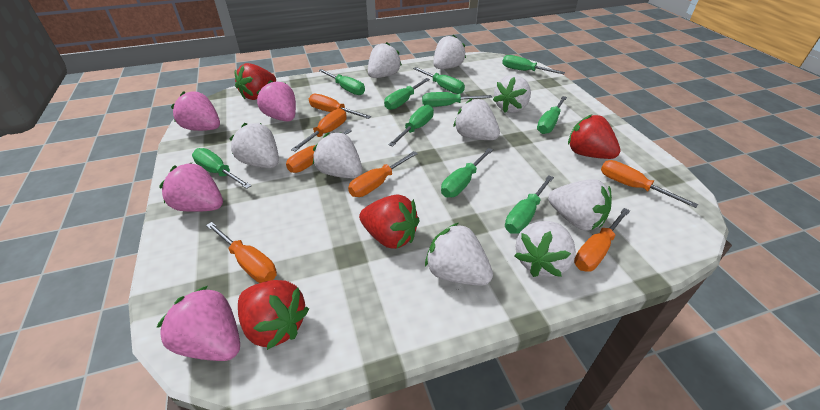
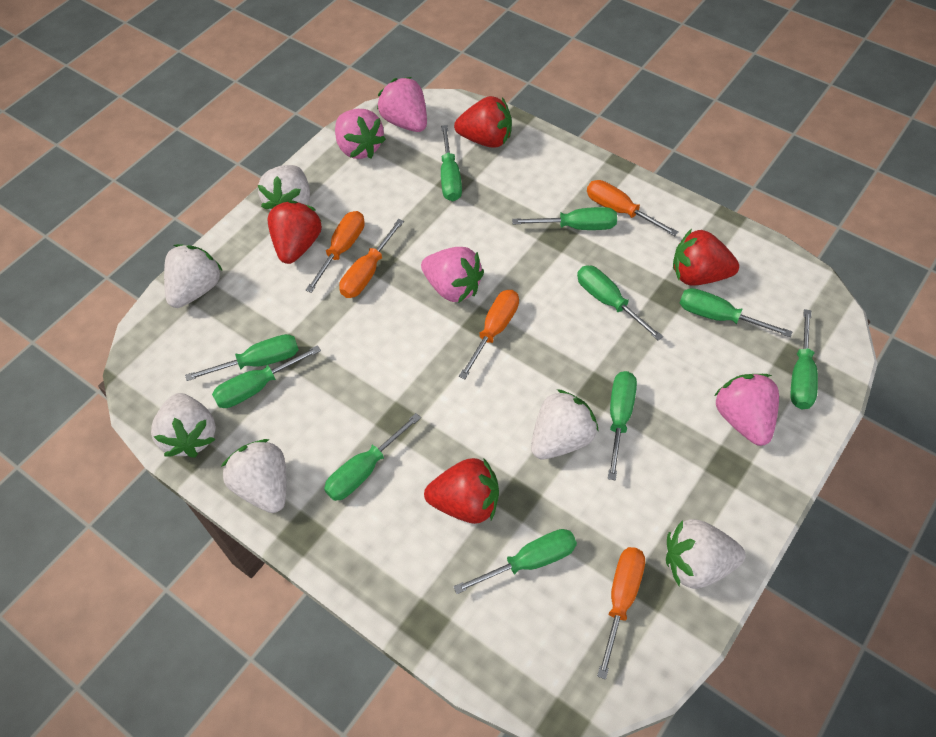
orange screwdriver: [206,222,277,283] [286,129,352,173] [291,108,346,151] [309,94,371,119] [348,151,418,197] [574,208,630,271] [601,160,698,208] = 7 -> [306,211,365,293] [339,219,404,298] [459,290,519,379] [587,180,678,236] [597,547,645,680] = 5
white strawberry: [229,123,279,168] [313,132,362,178] [368,42,402,78] [425,223,493,286] [433,35,466,69] [453,98,500,140] [493,75,531,113] [514,221,576,277] [548,179,612,231] = 9 -> [151,393,216,458] [164,244,223,308] [221,439,286,513] [258,165,310,211] [531,389,599,459] [666,519,745,589] = 6

